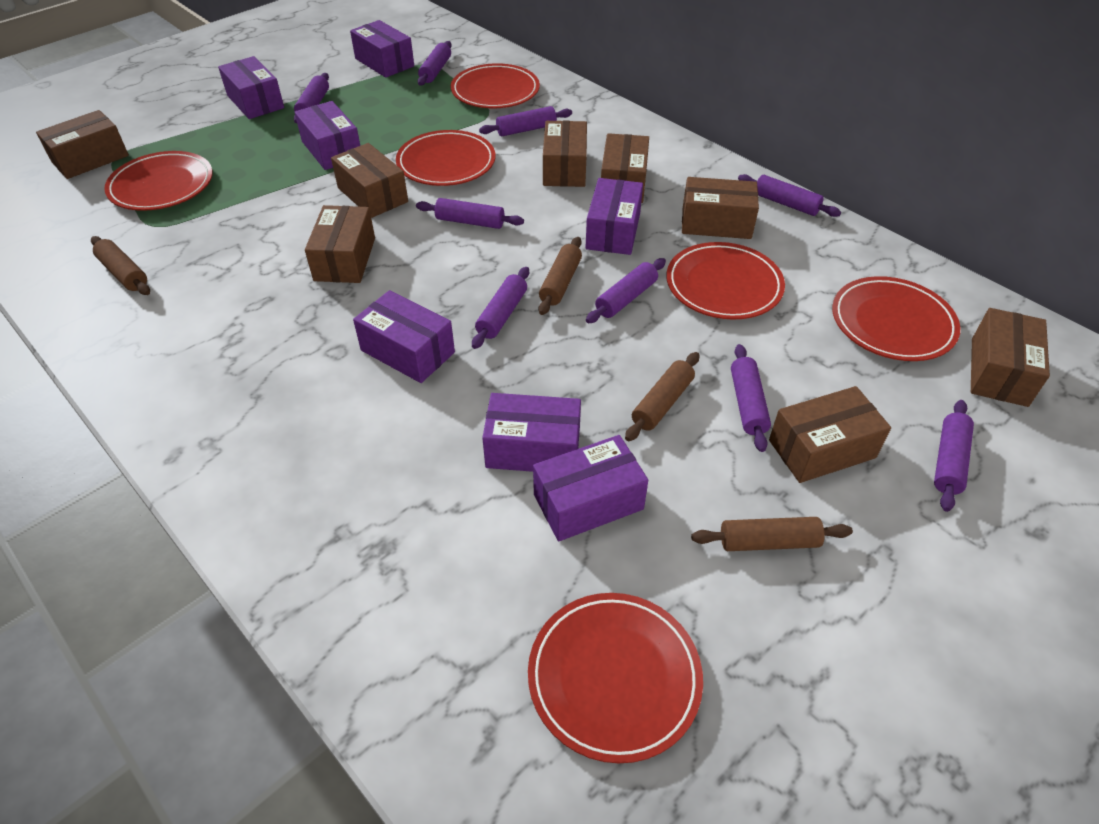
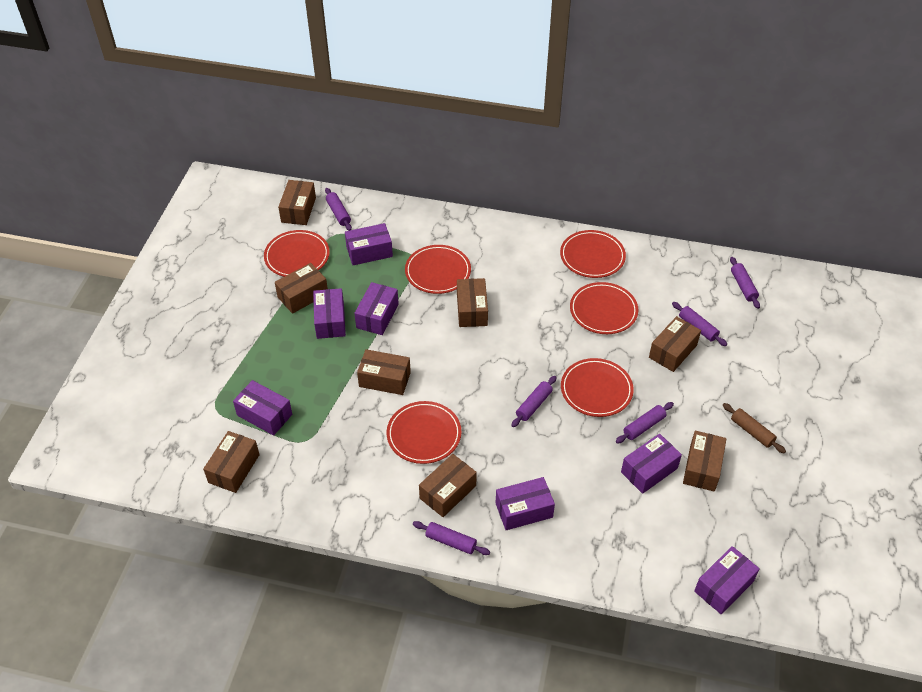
brown rolling pin: [91,236,150,295] [539,237,582,315] [625,352,699,441] [691,517,853,551] = 4 -> [723,403,786,453] = 1
purple rolling pin: [294,73,329,123] [416,198,524,229] [418,41,452,86] [472,267,529,349] [479,106,572,136] [586,258,666,323] [731,344,771,452] [738,174,841,217] [934,400,974,512] = 9 -> [325,188,352,231] [413,521,490,555] [511,376,557,427] [616,402,674,444] [672,302,727,346] [730,257,760,309] = 6

